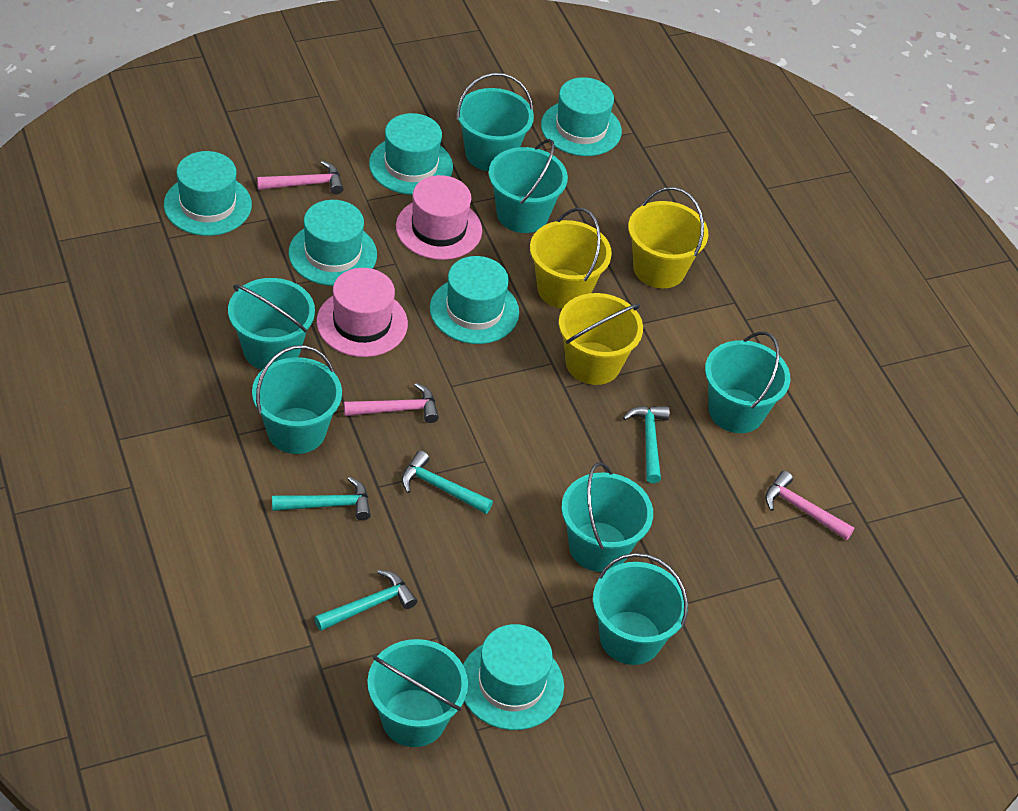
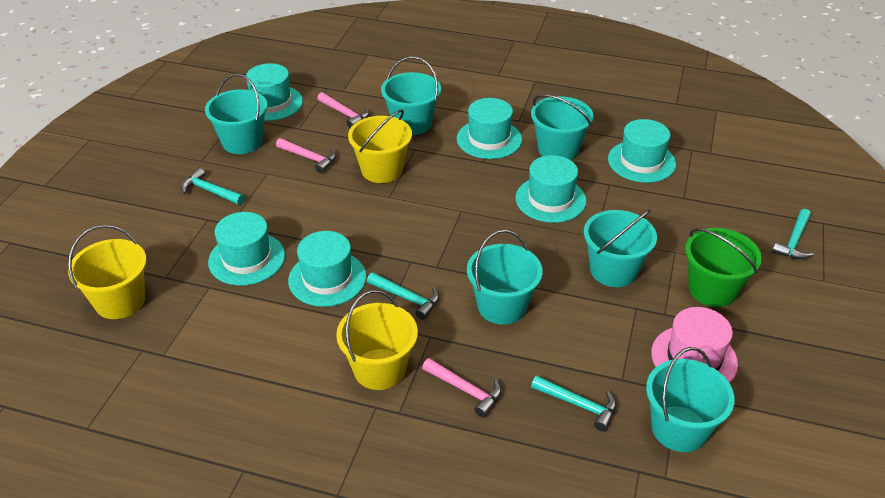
green bucket: none = 0 -> [685,228,762,307] = 1
pink hat: [317,268,408,357] [396,175,482,260] = 2 -> [651,307,738,383] = 1
turquoise bucket: [228,278,315,370] [252,345,342,454] [367,639,468,747] [456,73,534,171] [489,139,568,233] [561,462,653,572] [593,553,688,665] [705,331,790,433] = 8 -> [205,74,267,154] [381,56,441,135] [467,230,543,325] [531,94,594,160] [584,209,657,287] [646,347,735,452] = 6

